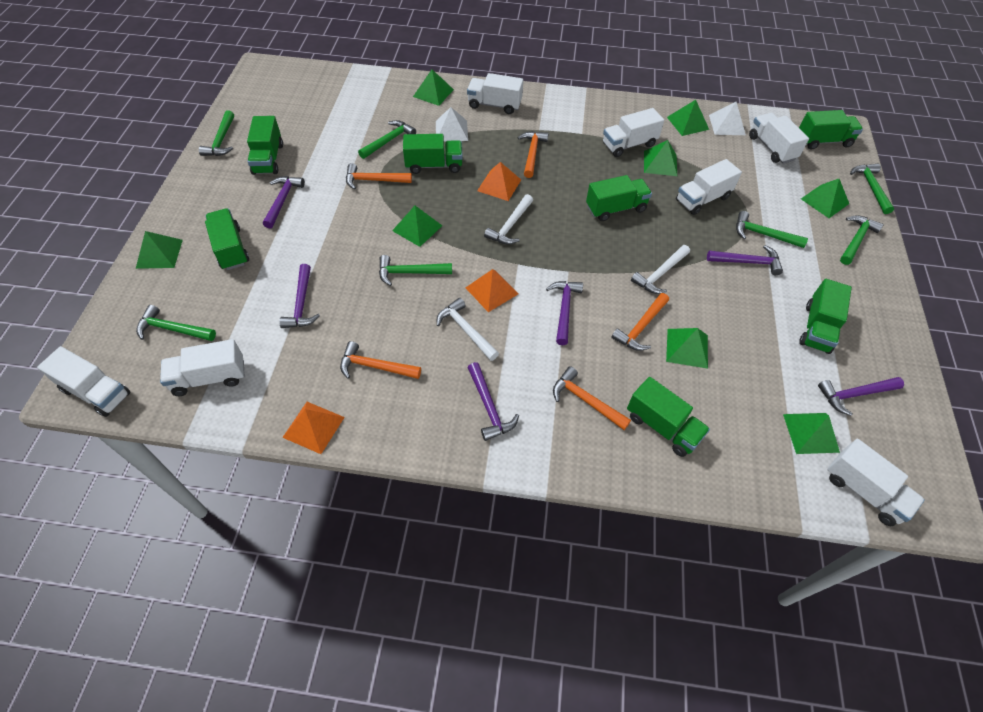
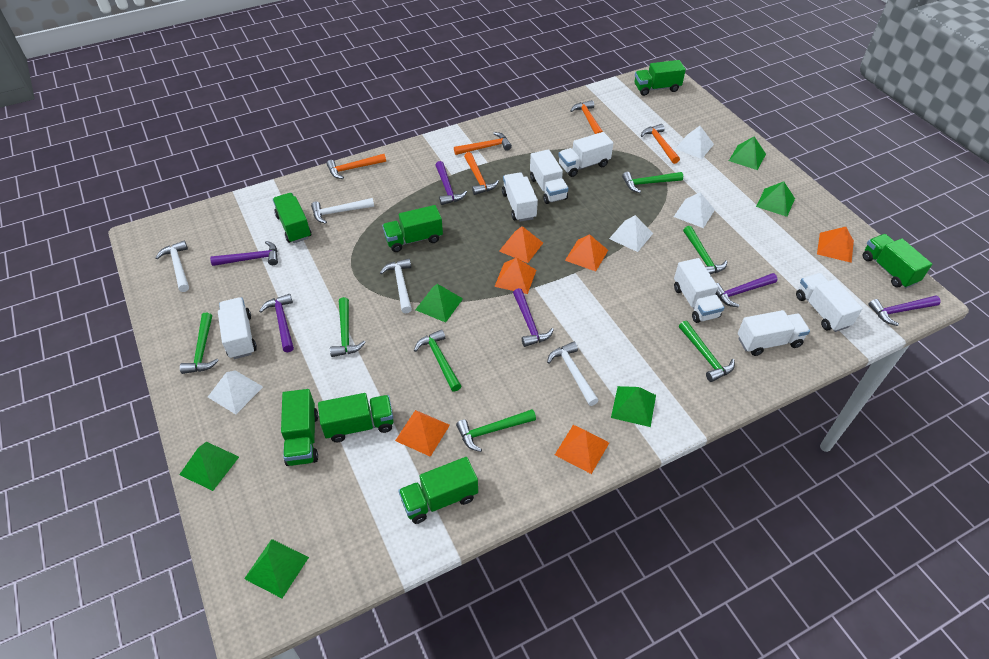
green pyramid: [136,231,183,269] [392,206,442,247] [413,70,454,106] [644,140,677,176] [666,328,708,369] [667,100,709,136] [783,413,840,454] [801,179,849,218] = 8 -> [179,442,239,491] [244,539,309,598] [415,284,463,323] [611,386,656,427] [729,136,766,170] [756,181,795,217] = 6
orange pyramid: [282,402,345,454] [465,269,518,312] [477,162,521,201] = 3 -> [395,410,450,457] [494,258,536,294] [499,226,543,263] [555,425,609,474] [565,234,608,271] [817,227,854,263] = 6
white hammer: [437,298,499,361] [484,194,533,245] [631,245,690,294] = 3 -> [155,241,189,292] [311,198,374,224] [380,259,412,313] [547,342,599,406] = 4
white pyramid: [436,107,468,141] [709,101,746,135] = 2 -> [208,370,263,414] [609,215,653,252] [674,192,715,228] [675,126,714,159] = 4

